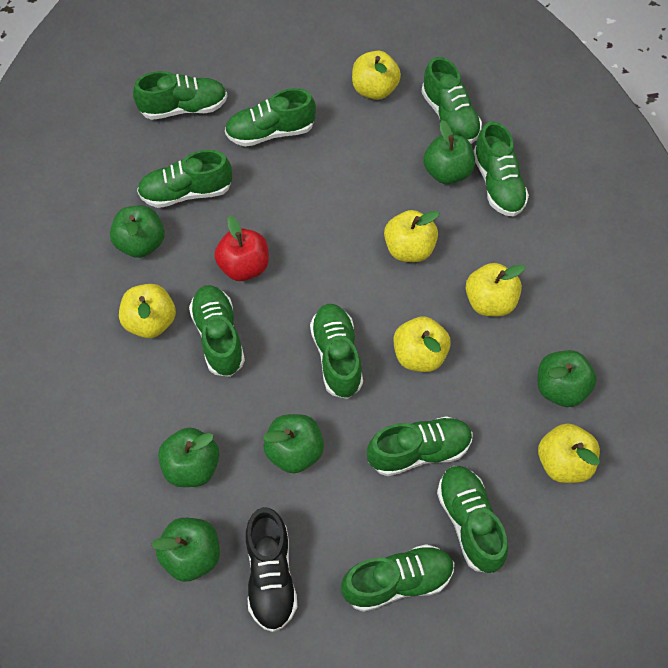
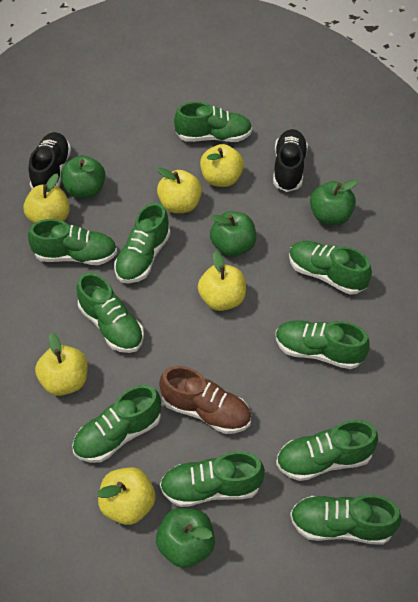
black shoe: [246,507,297,632] = 1 -> [29,132,71,189] [273,129,308,192] = 2
brown shoe: none = 0 -> [159,366,251,434] = 1
green apple: [110,206,165,258] [151,518,220,582] [158,427,220,487] [263,414,324,473] [423,120,475,184] [537,350,597,407] = 6 -> [61,155,105,199] [156,508,215,568] [210,211,256,256] [310,180,358,225] = 4
red apple: [214,216,269,281] = 1 -> none = 0

